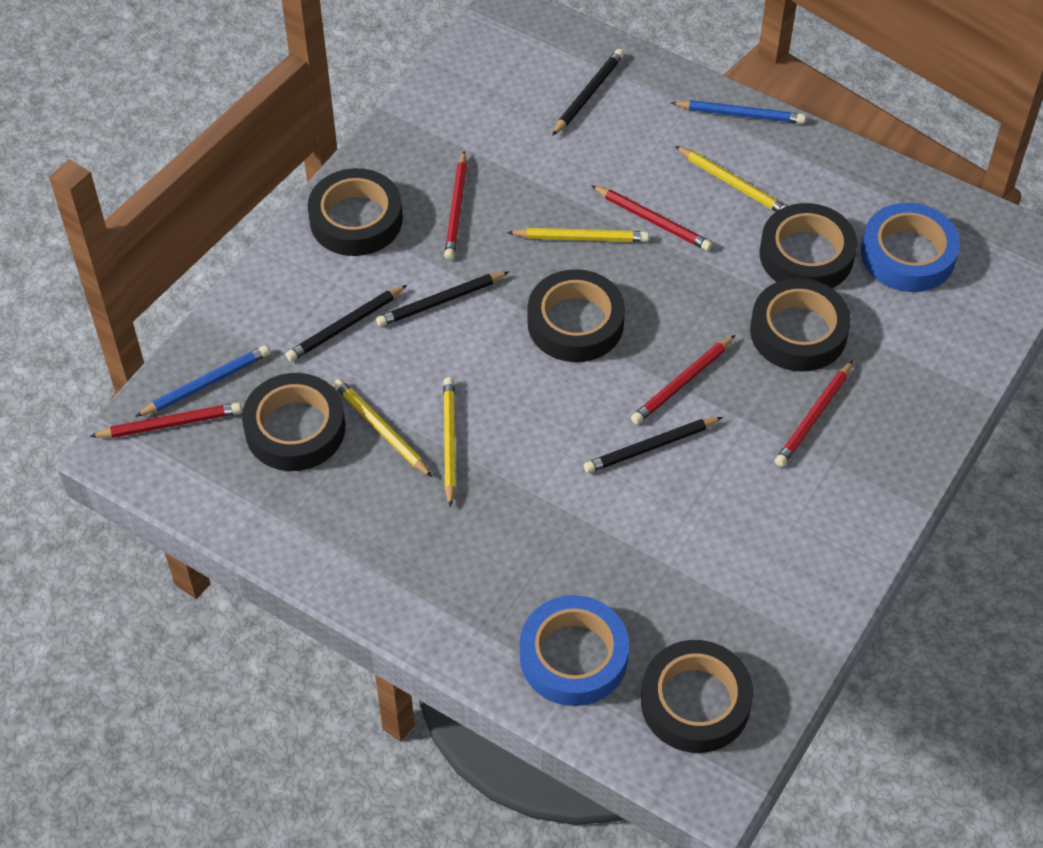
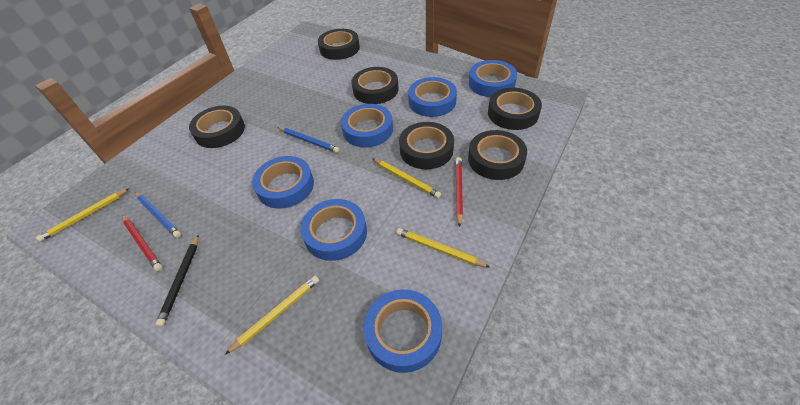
black pencil: [286,285,407,361] [376,272,509,327] [552,49,624,136] [584,417,723,473] = 4 -> [155,234,199,327] = 1
blue tape: [520,595,629,706] [861,203,960,292] = 2 -> [252,156,314,209] [300,199,367,261] [341,104,393,147] [364,289,442,373] [408,77,457,117] [469,60,517,97] = 6
red pencil: [89,403,242,438] [444,151,467,260] [591,185,712,251] [631,335,735,424] [775,360,853,467] = 5 -> [122,215,162,271] [455,157,463,227] = 2

